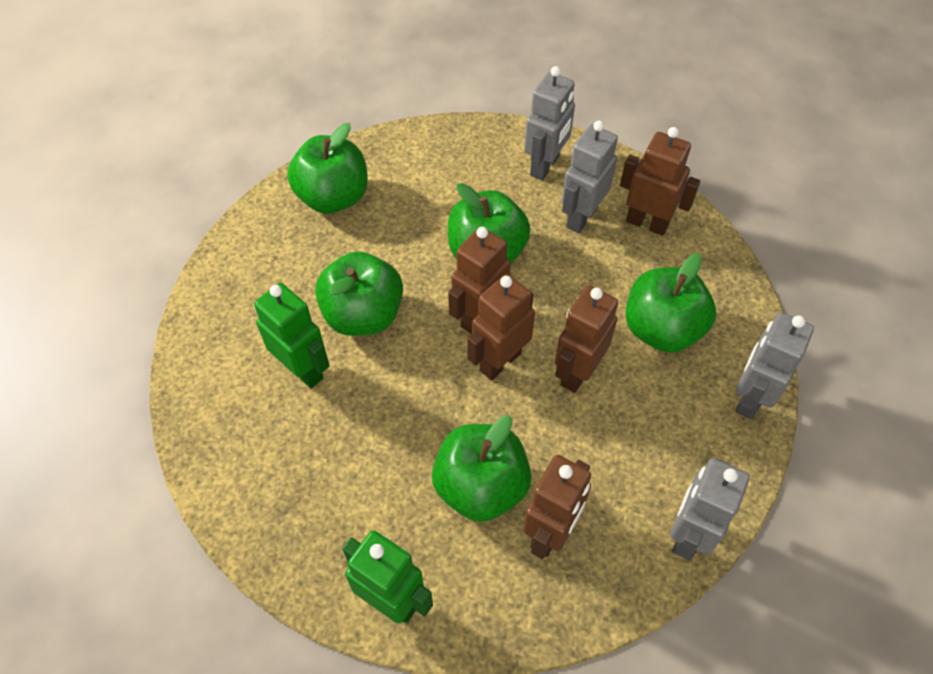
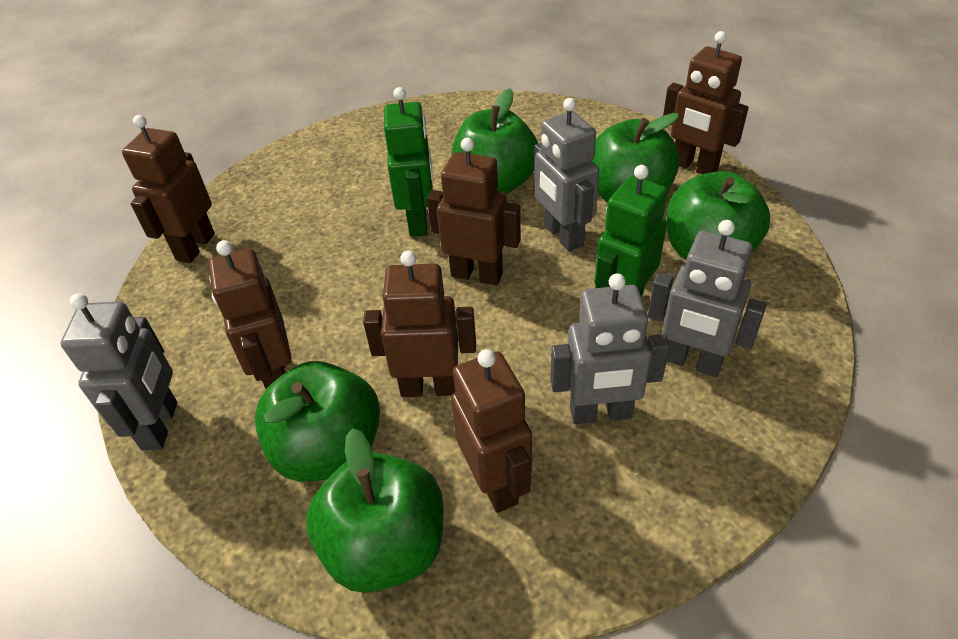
brown robot: [448,227,511,334] [467,274,535,380] [523,455,591,559] [555,285,618,393] [620,127,700,236] = 5 -> [122,115,215,263] [208,240,292,389] [363,251,476,397] [427,138,521,286] [451,349,532,513] [663,31,749,174] = 6

